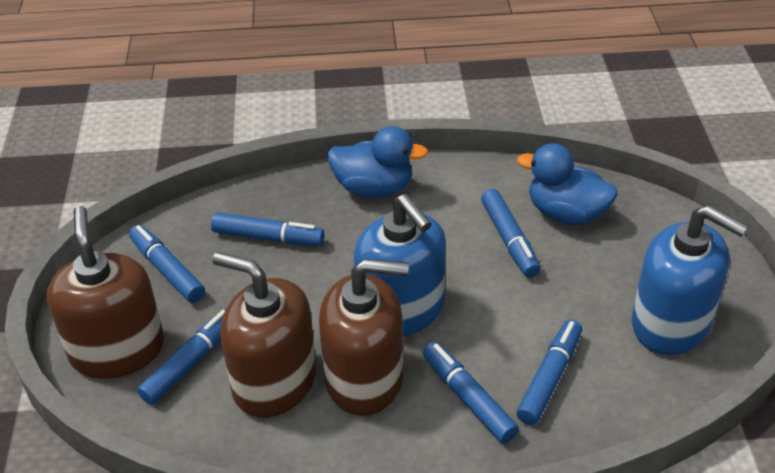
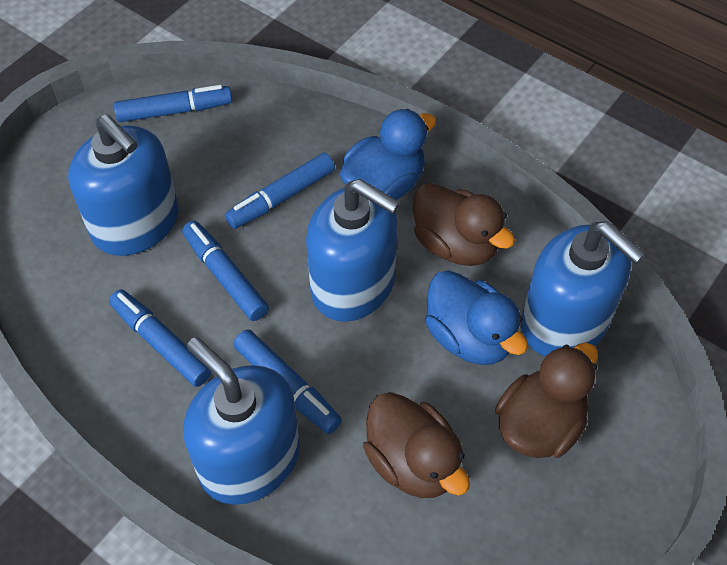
blue marker: [129,225,205,303] [137,308,226,405] [211,212,325,246] [423,342,519,444] [481,189,541,277] [516,319,582,425] = 6 -> [109,289,212,387] [114,85,232,122] [182,221,269,321] [225,153,335,229] [233,329,342,434] = 5
blue soap dispenser: [354,194,446,337] [632,205,748,355] = 2 -> [68,114,179,256] [183,337,300,505] [306,179,400,322] [521,221,645,357] = 4
brown duck: none = 0 -> [363,392,470,498] [413,183,515,266] [495,343,598,458] = 3
brown soap dispenser: [47,206,164,379] [213,252,316,418] [319,259,409,416] = 3 -> none = 0

